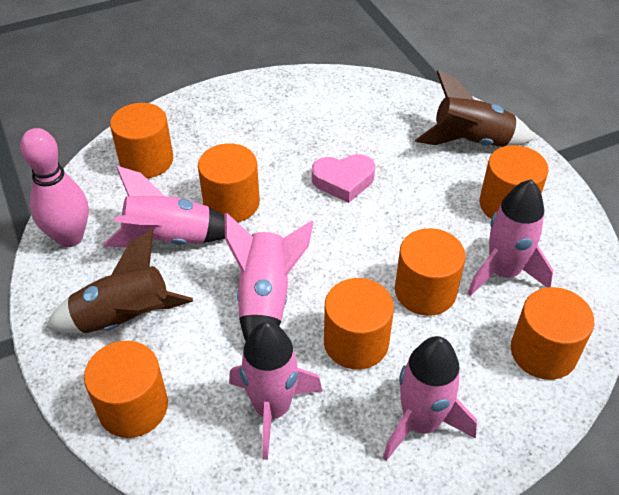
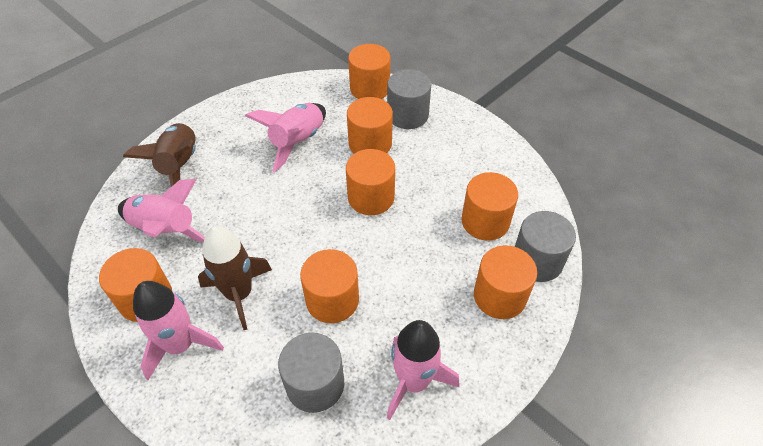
grey cylinder: none = 0 -> [278,333,344,413] [387,69,431,129] [515,211,576,282] = 3
pink bowling pin: [20,128,89,247] = 1 -> none = 0
pink heart: [312,154,375,203] = 1 -> none = 0
pink rocket: [103,166,225,248] [224,213,313,341] [229,321,322,460] [383,336,477,461] [467,179,553,296] = 5 -> [118,179,205,242] [133,281,224,380] [245,103,326,172] [387,320,459,420] = 4

